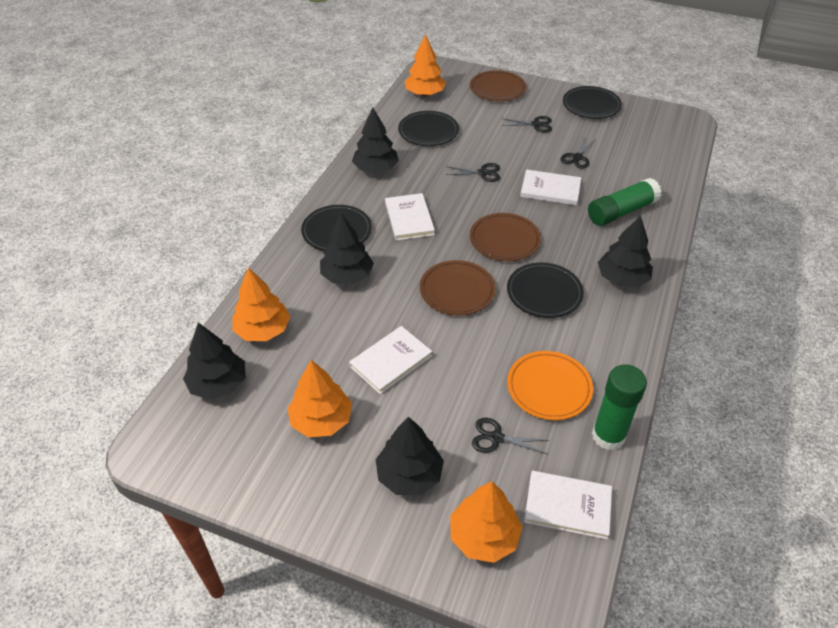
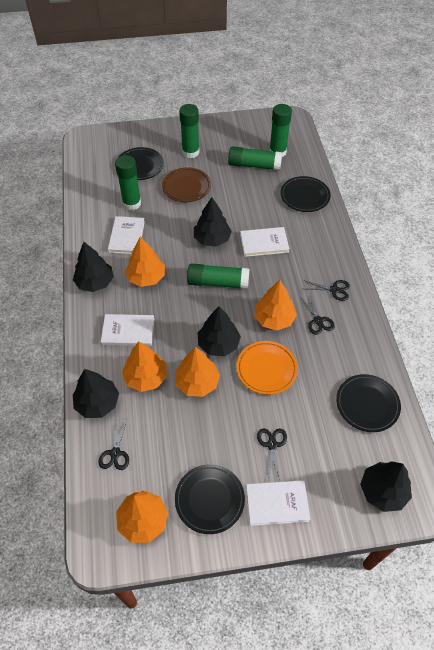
brown plate: [420,260,496,315] [470,70,527,102] [470,213,541,261] = 3 -> [162,167,211,202] = 1
green glue stick: [588,178,661,226] [592,364,647,450] = 2 -> [115,155,141,210] [179,104,200,158] [187,264,250,289] [228,146,282,170] [269,104,292,157] = 5
orange tree: [232,268,291,341] [288,360,352,437] [405,34,446,96] [450,481,523,563] = 4 -> [116,491,168,543] [122,341,167,392] [125,237,165,287] [175,347,220,397] [254,280,297,331] = 5

